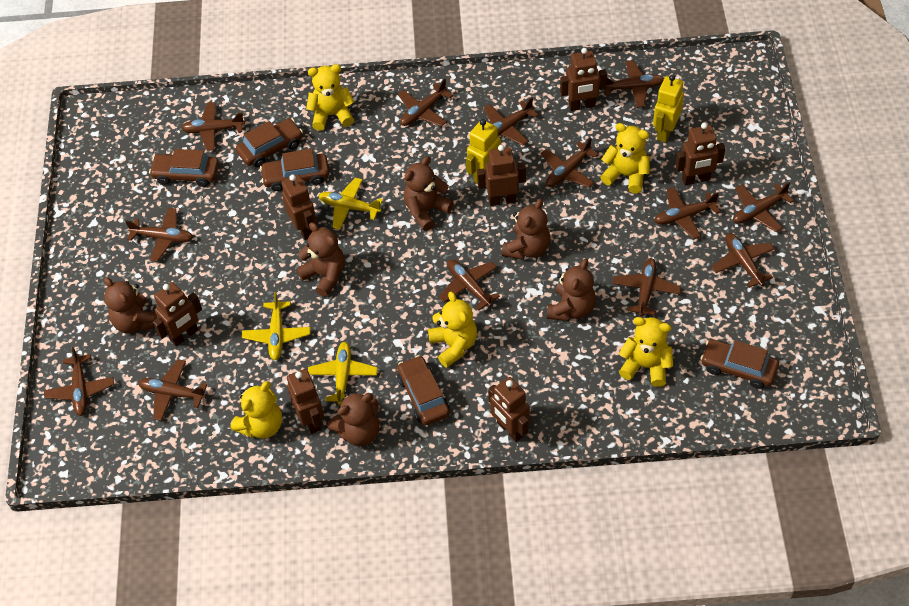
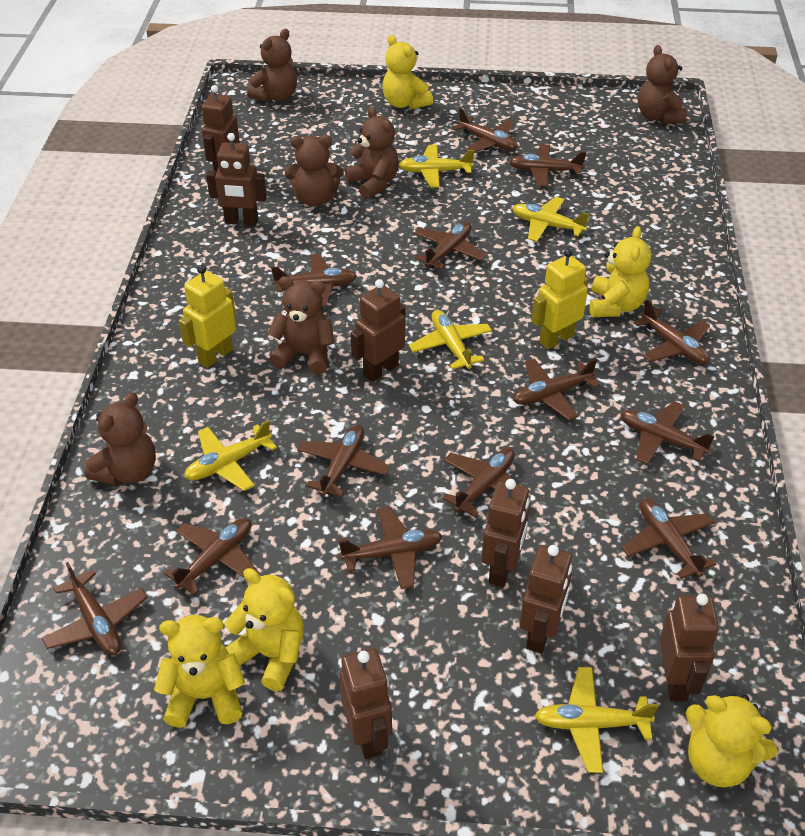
brown car: [149,149,219,187] [236,118,303,167] [260,149,329,191] [397,355,450,425] [700,339,779,389] = 5 -> none = 0
yellow plane: [242,292,310,360] [308,342,378,405] [319,178,383,229] = 3 -> [184,420,277,491] [399,145,475,187] [409,310,492,369] [512,197,589,242] [535,667,658,773] = 5

